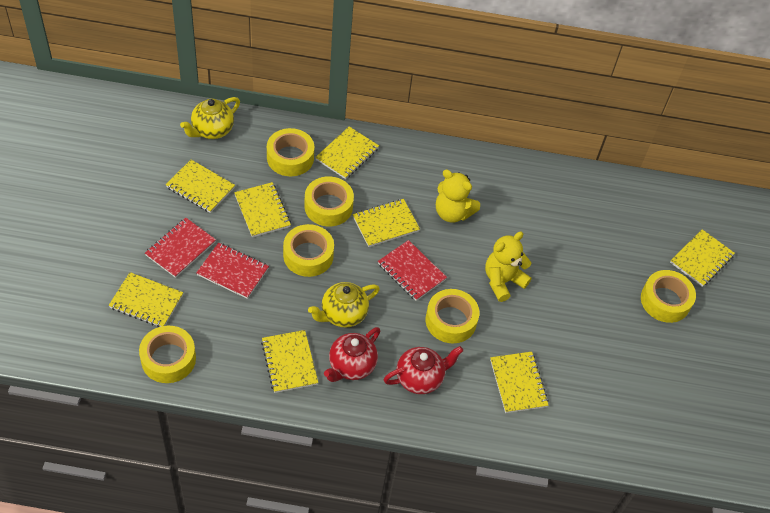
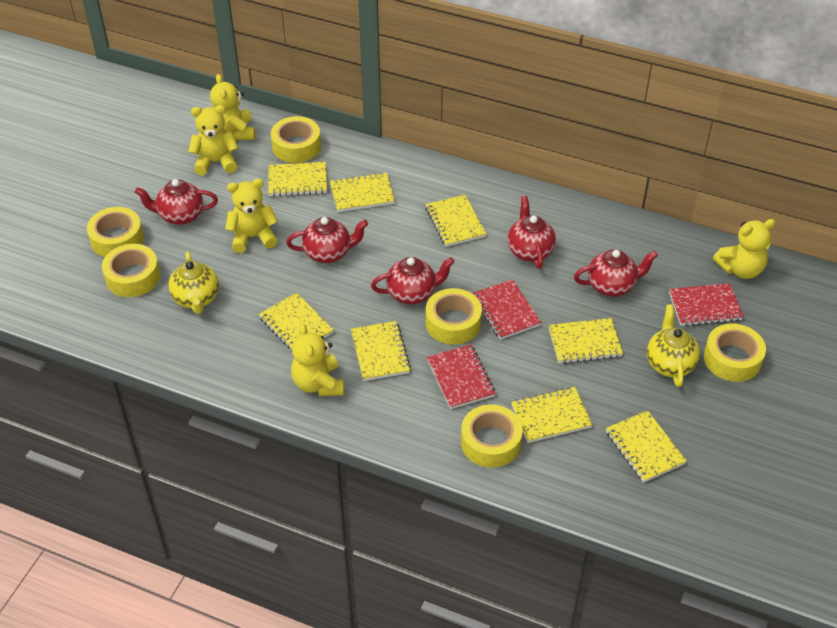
red teapot: [324,327,380,382] [384,346,463,394] = 2 -> [135,179,218,225] [286,217,368,263] [371,257,454,304] [507,196,556,269] [574,249,658,297] = 5
yellow teddy bear: [436,170,480,223] [485,232,532,302] = 2 -> [188,105,239,176] [210,74,255,140] [225,179,278,253] [291,323,344,396] [713,219,775,279] = 5

